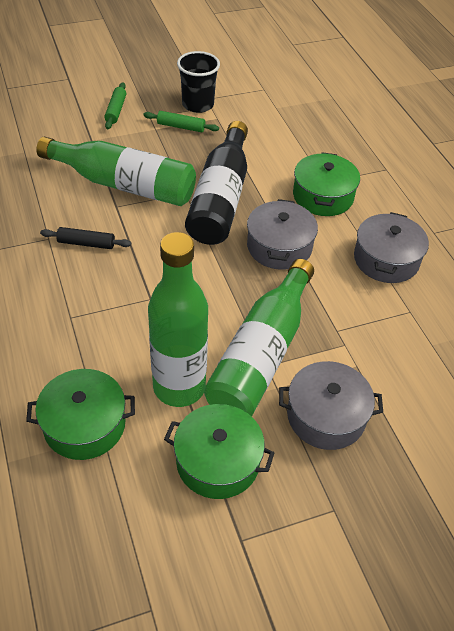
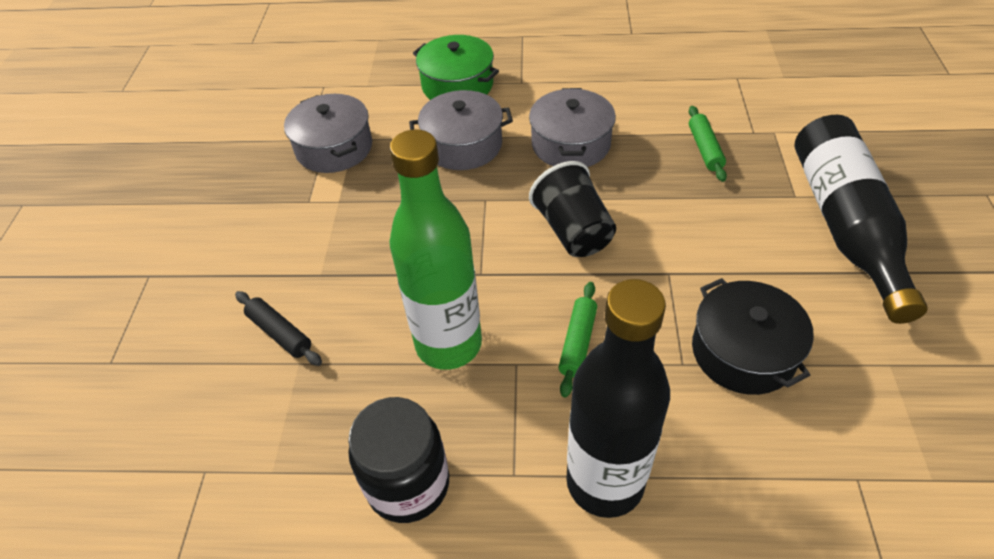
black bottle: [185,121,248,245] = 1 -> [566,279,670,518] [794,115,928,324] = 2
black jar: none = 0 -> [348,397,449,523] = 1
black pot: none = 0 -> [692,278,814,395] = 1
green bottle: [36,136,196,206] [148,232,208,407] [204,259,314,416] = 3 -> [389,129,482,370] = 1
green pot: [26,369,135,460] [164,404,274,499] [293,152,360,216] = 3 -> [413,35,499,100] = 1

